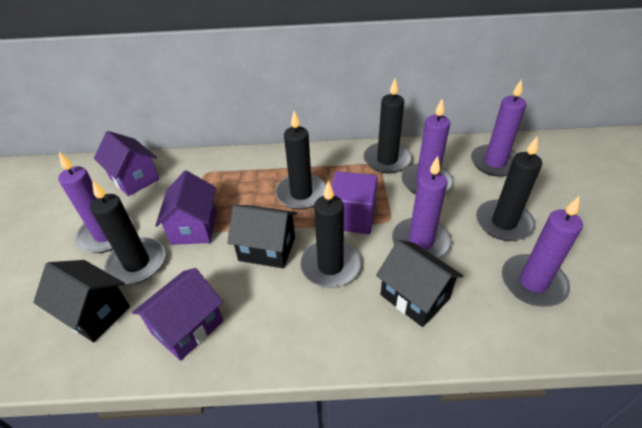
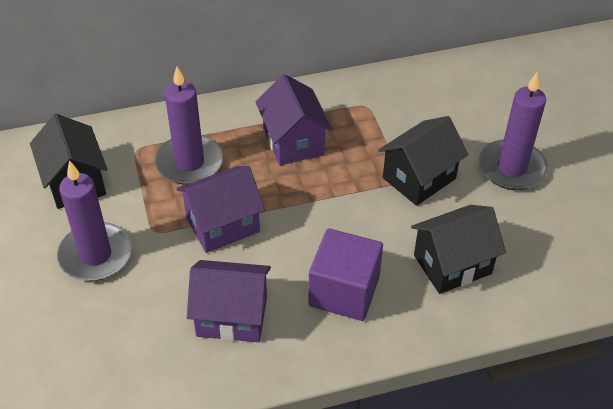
black candle: [90,180,165,284] [275,111,326,210] [300,181,361,288] [364,79,412,173] [476,136,542,241] = 5 -> none = 0
purple candle: [58,152,133,253] [392,156,451,259] [402,99,453,195] [471,79,526,177] [502,196,583,306] = 5 -> [57,160,132,281] [155,67,223,185] [479,72,548,190] = 3

